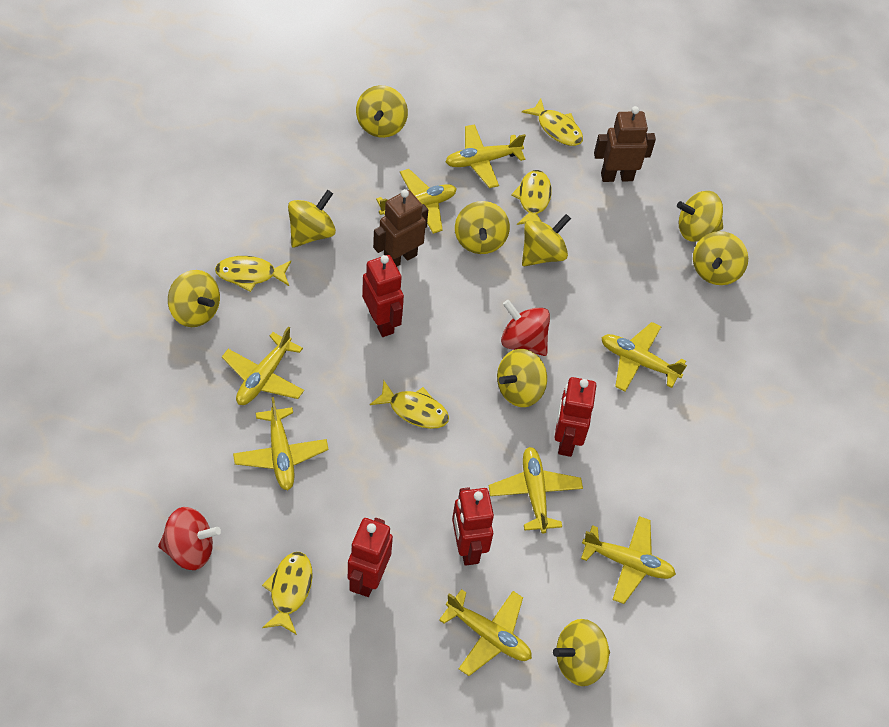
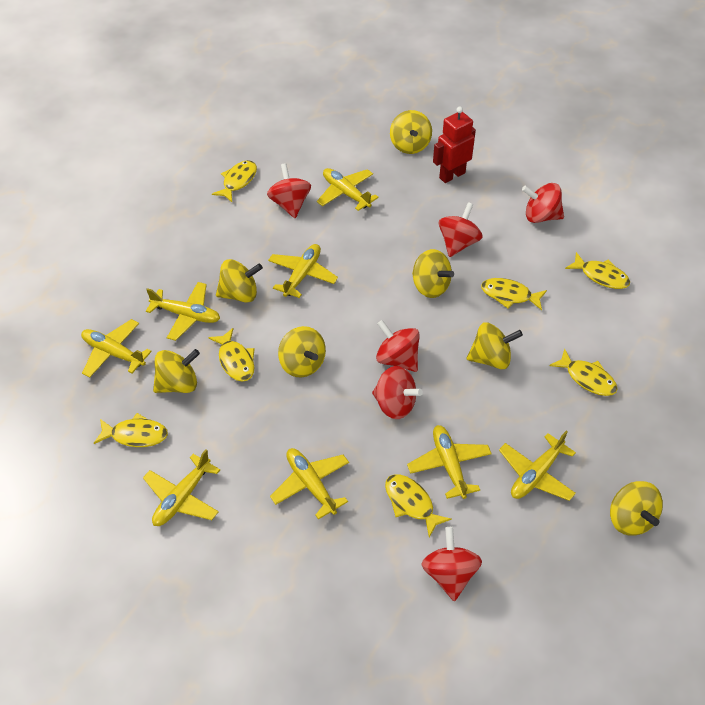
brown robot: [373,189,428,266] [594,106,656,182] = 2 -> none = 0
red robot: [348,518,393,597] [362,255,404,337] [452,487,494,566] [554,377,596,457] = 4 -> [433,106,476,183] = 1
red spinning top: [158,507,221,570] [501,300,550,356] = 2 -> [267,163,311,218] [372,366,423,419] [376,320,420,372] [422,527,482,601] [439,202,483,257] [522,183,564,223] = 6
yellow fish: [215,256,291,292] [262,552,313,635] [370,380,449,429] [511,170,552,225] [522,98,583,146] = 5 -> [94,413,168,447] [208,328,255,382] [212,160,257,202] [385,474,452,537] [481,278,547,310] [549,349,618,396] [565,252,630,289] = 7
yellow spinning top: [168,270,220,327] [288,190,336,248] [356,85,408,138] [455,201,510,254] [497,349,547,407] [522,214,571,266] [553,619,610,686] [677,191,723,242] [693,231,748,285] = 9 -> [153,349,200,393] [216,259,263,303] [278,326,326,377] [390,110,432,154] [412,249,454,298] [467,322,523,369] [610,481,663,535] = 7

